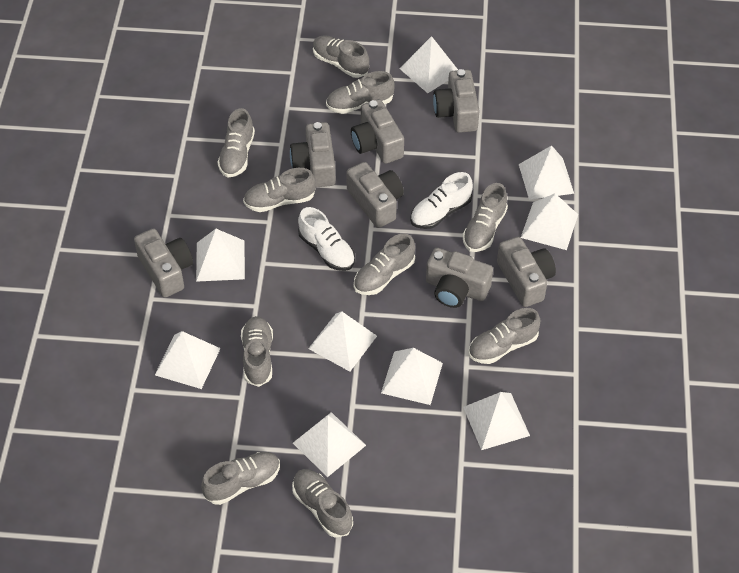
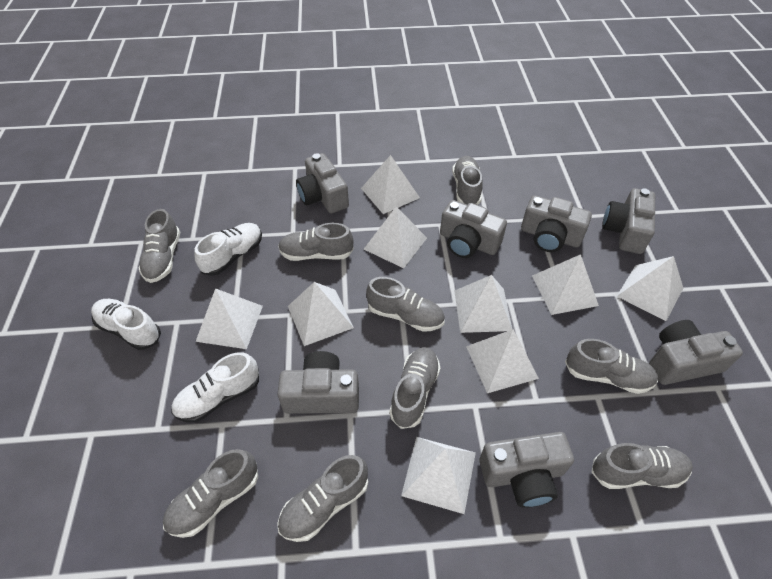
grey shoe: [201,452,280,505] [217,108,255,177] [241,316,273,387] [243,168,316,212] [292,469,353,538] [313,35,369,78] [326,71,395,114] [354,233,415,295] [463,183,508,252] [468,308,540,364] = 10 -> [139,209,180,283] [163,449,258,538] [277,455,368,542] [278,223,354,261] [366,277,445,332] [389,347,440,429] [452,156,483,205] [565,339,658,394] [591,443,693,489] = 9
white shoe: [298,207,355,271] [410,172,473,229] = 2 -> [91,299,161,350] [171,352,259,422] [195,223,262,276] = 3

